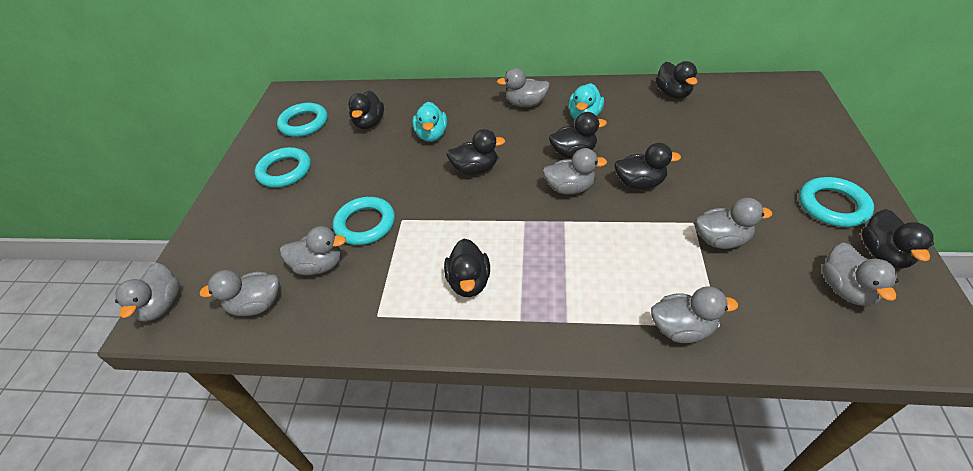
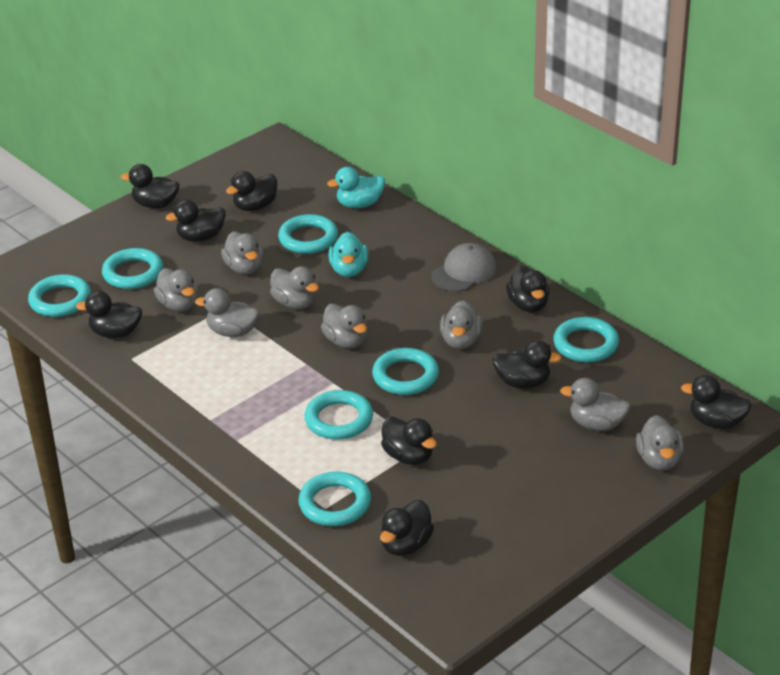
black duck: [348,91,384,129] [444,239,490,297] [446,129,506,175] [549,112,607,158] [614,143,681,189] [656,61,698,99] [862,209,934,268] = 7 -> [76,291,142,338] [121,164,180,208] [166,200,226,242] [226,171,277,211] [380,500,434,556] [381,417,437,465] [492,340,561,388] [506,266,550,312] [681,375,752,429] = 9
grey cap: none = 0 -> [431,243,497,291] = 1
turquoise ring: [255,147,311,188] [277,103,328,137] [333,197,395,245] [799,177,874,227] = 4 -> [28,274,91,317] [102,248,163,289] [278,214,338,254] [298,472,371,526] [305,390,373,440] [372,348,439,395] [553,317,619,363] = 7

